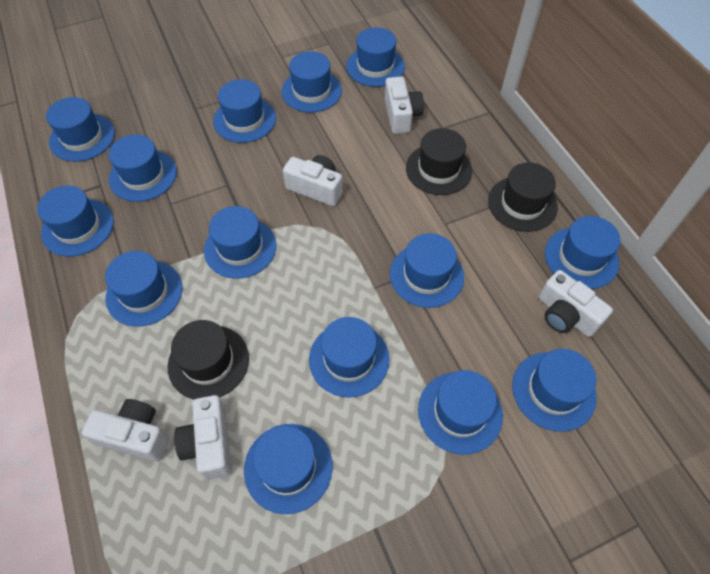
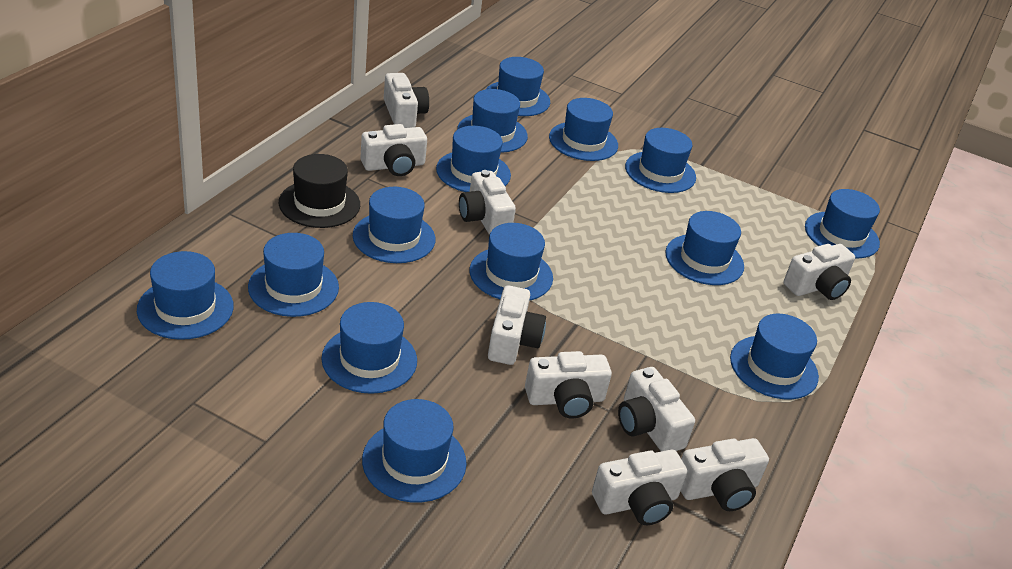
black hat: [168,320,249,399] [406,128,472,195] [488,162,558,232] = 3 -> [279,154,360,228] = 1
white camera: [82,399,169,461] [174,395,231,480] [283,155,343,206] [385,77,424,134] [539,270,613,337] = 5 -> [360,124,427,176] [384,73,429,128] [459,170,516,235] [488,285,546,365] [525,351,612,419] [592,450,687,525] [618,367,695,451] [681,438,769,511] [784,244,855,300] = 9

